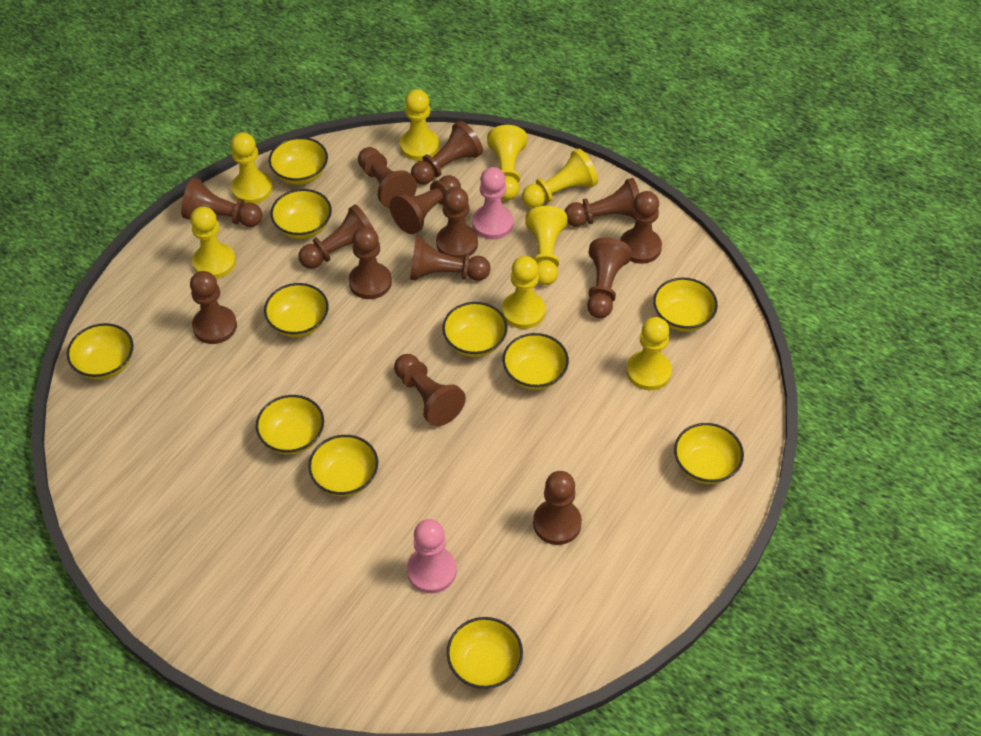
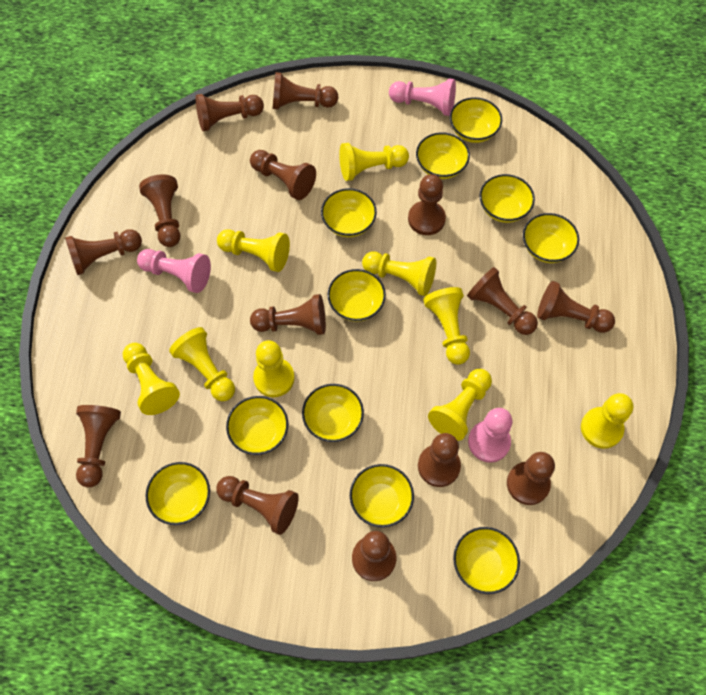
pink pawn: [407,519,457,593] [472,167,514,240] = 2 -> [137,249,211,293] [389,79,456,116] [468,408,512,463] = 3
yellow pawn: [190,206,236,279] [231,132,273,204] [400,89,440,161] [487,125,527,200] [502,256,545,329] [522,148,598,208] [525,206,567,285] [626,317,672,390] = 8 -> [123,343,180,415] [169,327,235,401] [217,229,290,272] [253,340,294,397] [339,143,409,181] [362,251,436,296] [423,287,470,365] [428,369,492,441] [581,393,633,449] = 9

